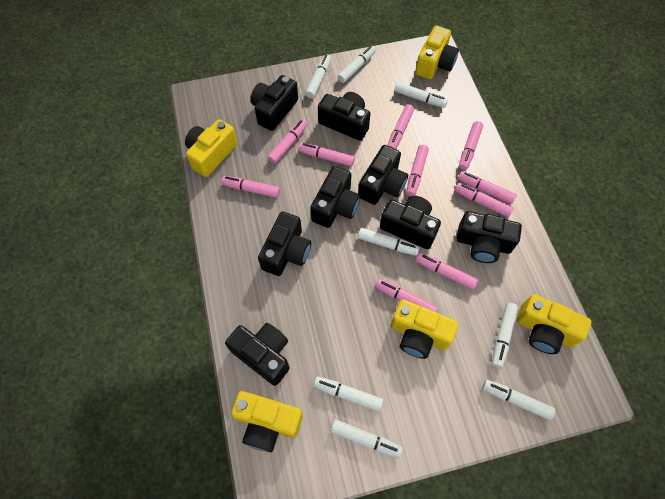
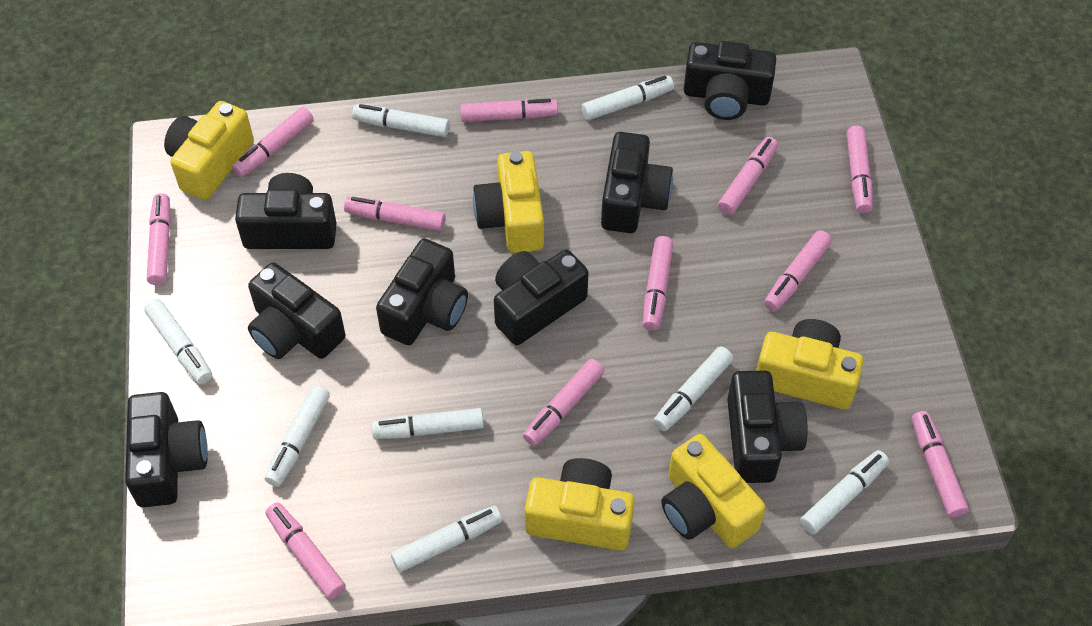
pink marker: [221,176,280,198] [267,119,308,164] [298,143,355,167] [375,279,438,312] [387,104,414,149] [406,145,429,196] [416,253,478,290] [455,183,514,217] [458,171,517,204] [459,121,483,170] = 10 -> [147,193,171,285] [232,107,314,178] [265,502,346,599] [344,197,446,231] [460,99,558,122] [523,359,604,446] [643,236,673,331] [718,137,778,215] [764,230,832,312] [846,126,873,213] [912,411,969,518] = 11

